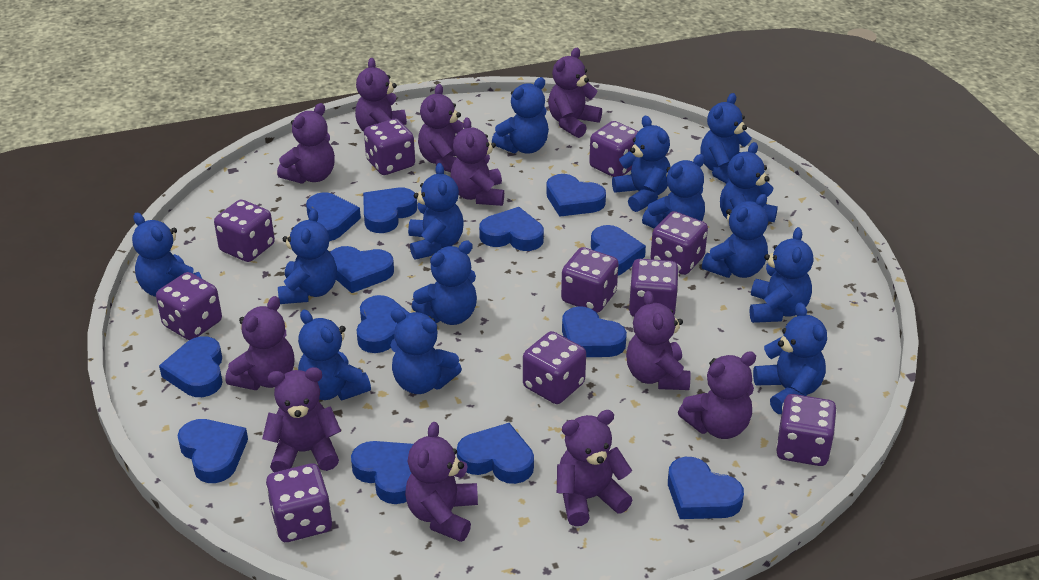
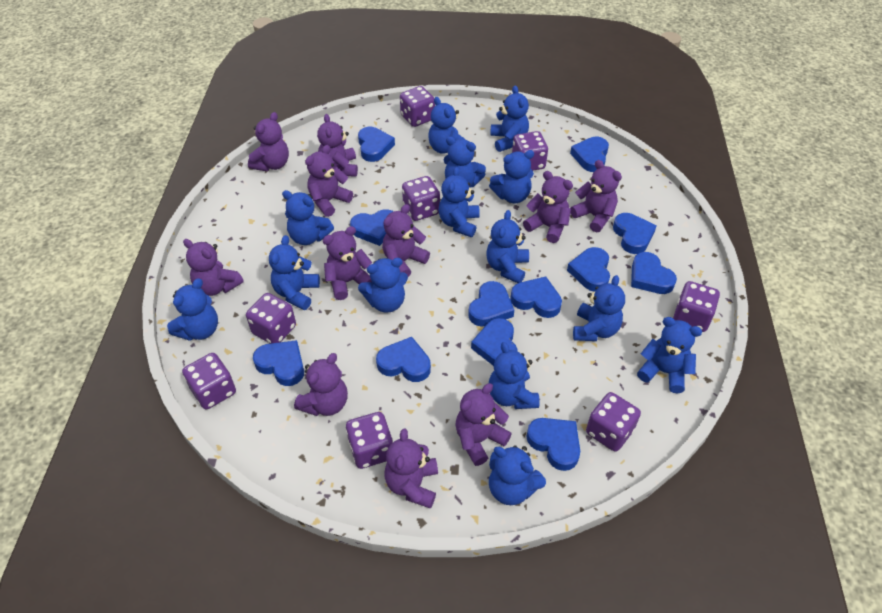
blue heart: [159,336,223,397] [177,419,248,483] [306,192,361,241] [330,246,394,293] [351,441,413,504] [356,295,409,353] [363,188,417,233] [457,423,534,484] [479,207,544,251] [546,174,606,217] [562,306,627,357] [591,225,646,275] [668,457,744,519] = 13 -> [253,340,304,386] [350,209,394,246] [358,127,395,162] [376,337,431,382] [468,281,514,327] [471,318,518,366] [510,277,562,318] [526,418,580,471] [567,247,610,291] [570,136,609,172] [613,213,657,254] [631,252,677,294] = 12
purple dice: [156,272,222,340] [214,200,275,262] [266,463,332,542] [364,119,415,175] [523,331,586,404] [561,247,619,313] [589,121,638,177] [629,259,679,317] [650,211,708,275] [776,394,837,466] = 10 -> [182,353,236,410] [246,293,296,344] [346,412,393,469] [400,86,435,127] [402,176,440,221] [512,131,548,171] [586,392,641,452] [673,281,720,332] = 8

